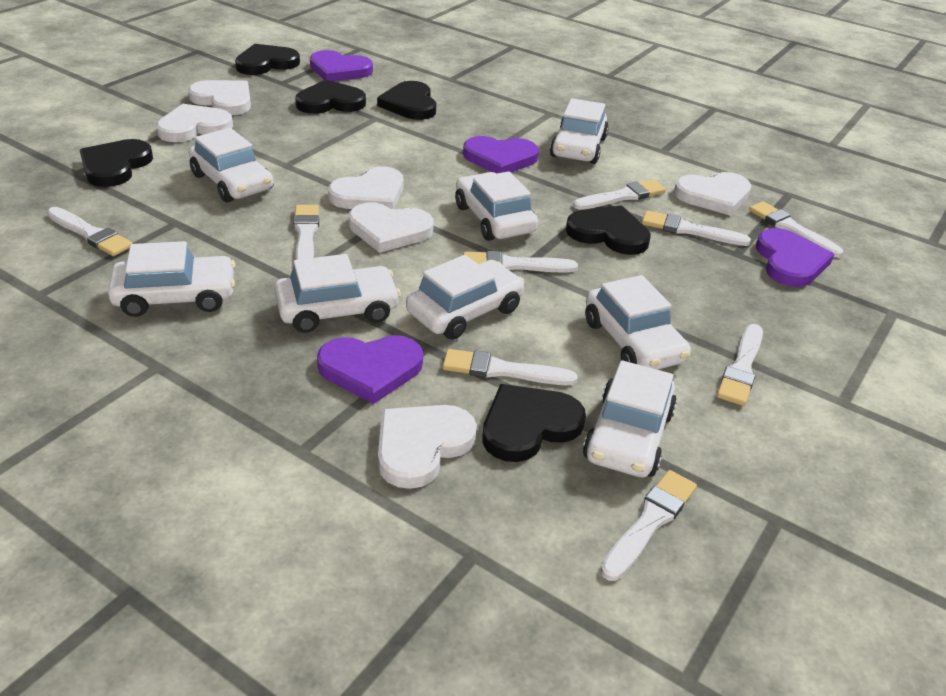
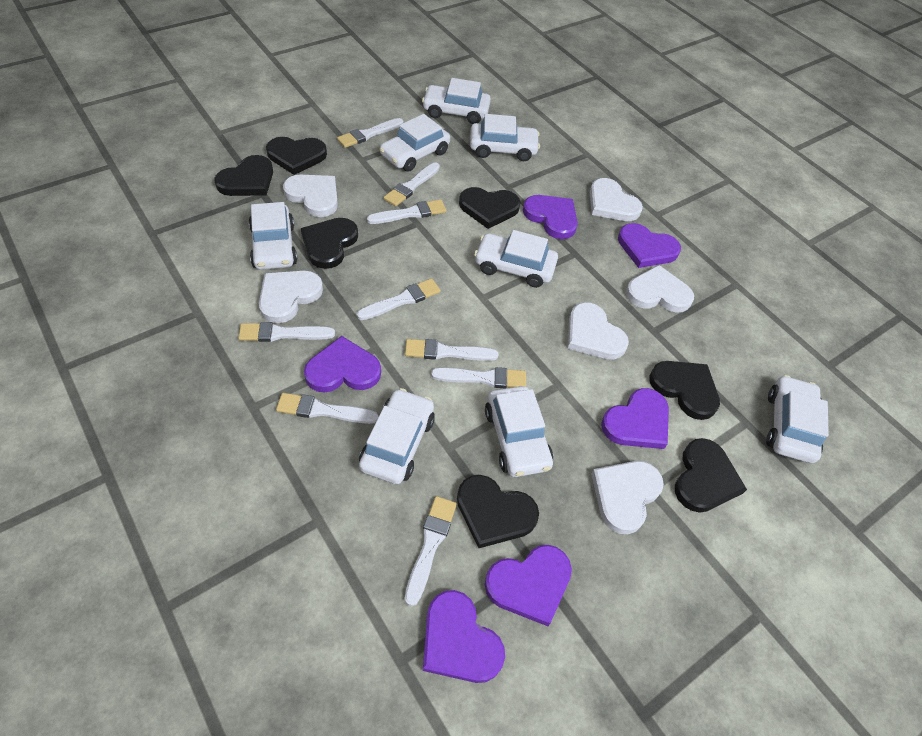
black heart: [80,139,153,187] [235,44,300,75] [295,80,366,114] [377,81,436,120] [482,384,586,462] [566,205,651,255] = 6 -> [214,155,273,196] [266,137,327,175] [301,218,358,269] [457,475,539,548] [459,187,521,229] [649,361,720,420] [675,438,747,513] = 7
purple heart: [310,50,373,81] [317,335,423,404] [463,136,539,174] [756,228,834,287] = 4 -> [304,336,381,393] [423,590,505,683] [485,545,572,626] [523,195,578,239] [601,388,669,449] [618,223,681,268] = 6

